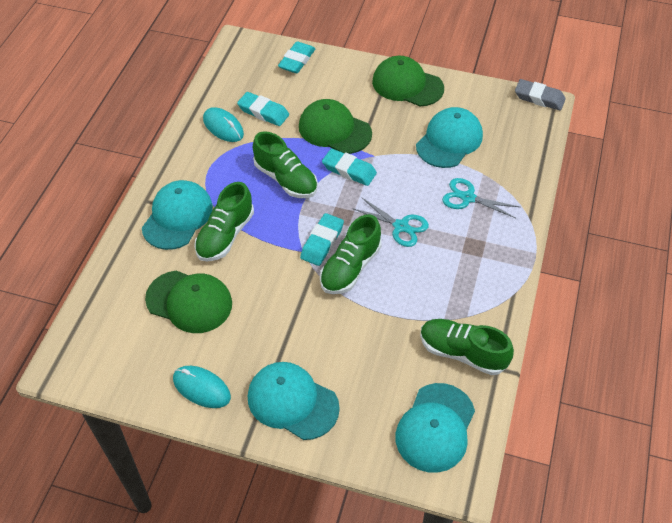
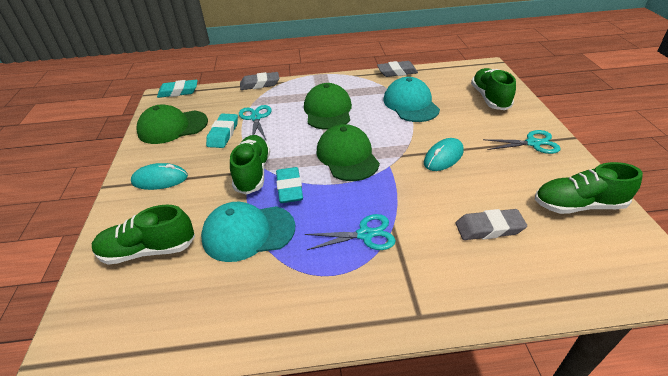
grey eraser: [515,79,566,111] = 1 -> [240,72,279,90] [377,61,418,77] [456,209,527,240] = 3
turquoise cap: [142,180,213,250] [248,362,340,440] [395,383,475,473] [416,107,483,168] = 4 -> [201,202,295,262] [384,77,440,122] = 2
turquoise eraser: [237,92,289,126] [278,41,315,73] [300,213,344,266] [322,149,377,186] = 4 -> [157,80,198,98] [206,114,238,148] [276,167,303,203] = 3
turquoise scissors: [352,197,429,247] [442,178,519,218] = 2 -> [239,105,272,139] [305,214,396,250] [483,130,561,154] = 3

